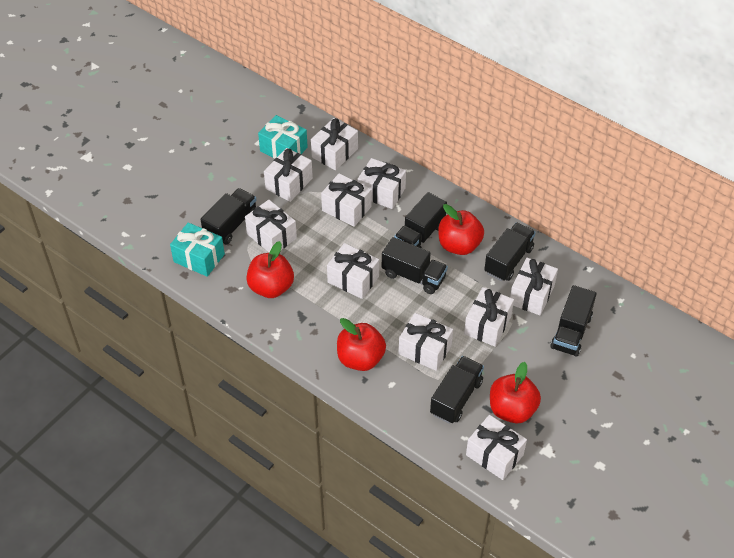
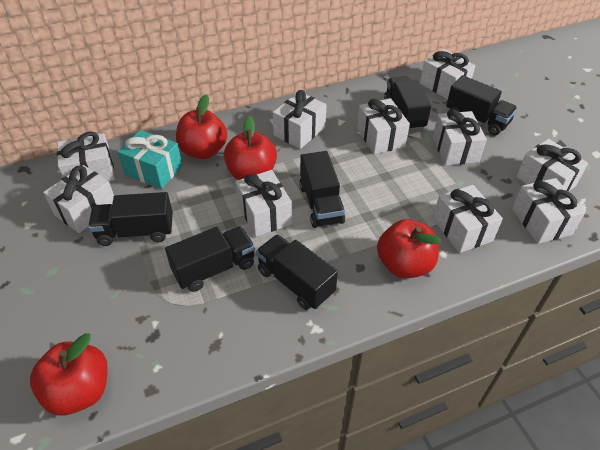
turquoise gift: [170,222,225,277] [258,115,308,159] = 2 -> [117,130,182,189] = 1

